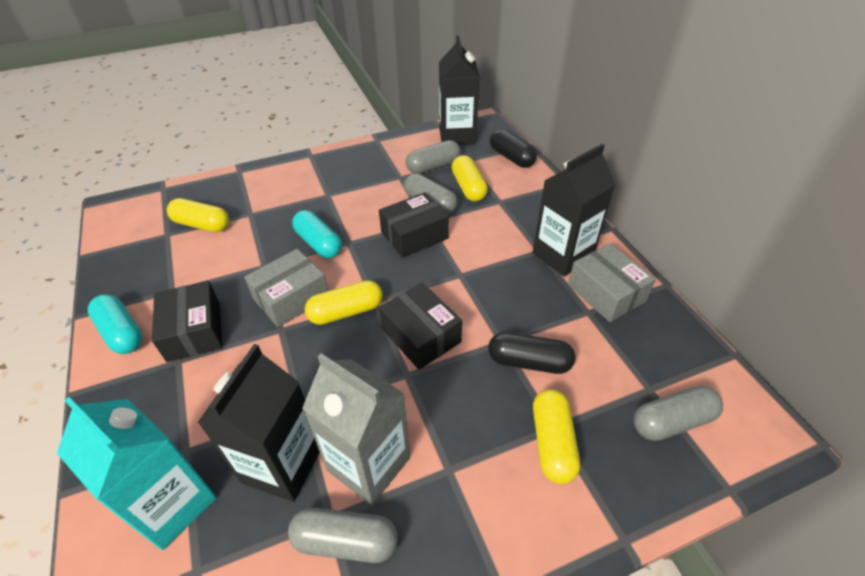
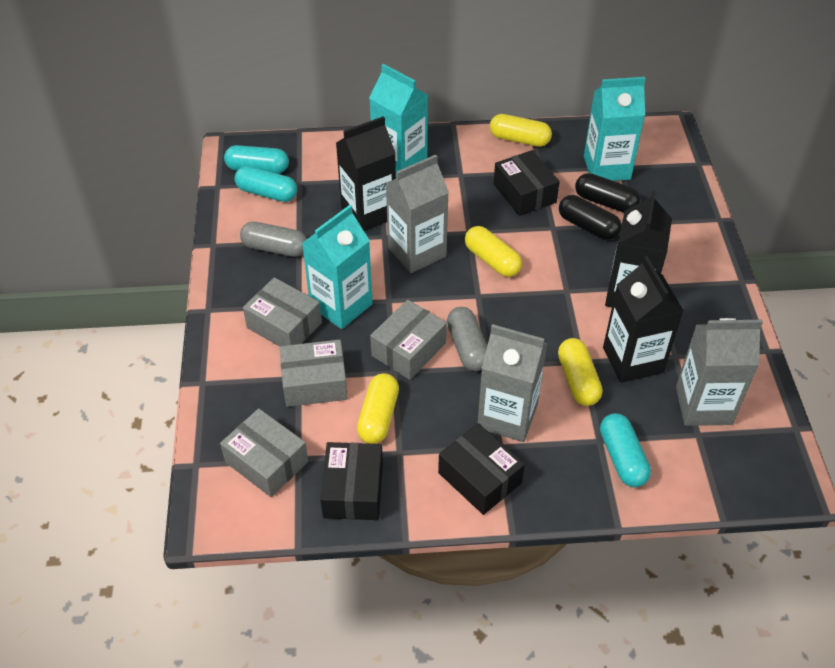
grey box: [244,249,328,327] [568,244,656,322] = 2 -> [220,408,308,497] [243,277,322,347] [280,339,348,407] [370,300,447,380] = 4
grey capsule: [288,507,398,563] [404,173,458,214] [406,140,461,174] [633,386,723,441] = 4 -> [240,222,307,257] [447,307,487,371] = 2
grey carton: [302,353,410,505] = 1 -> [386,155,449,273] [478,324,548,442] [676,318,763,426] = 3
turquoise capsule: [88,294,143,354] [292,210,342,259] = 2 -> [224,145,289,174] [235,166,297,202] [600,413,651,487] = 3
turquoise carton: [57,397,217,550] = 1 -> [302,205,373,329] [369,64,428,172] [584,77,646,181] = 3

